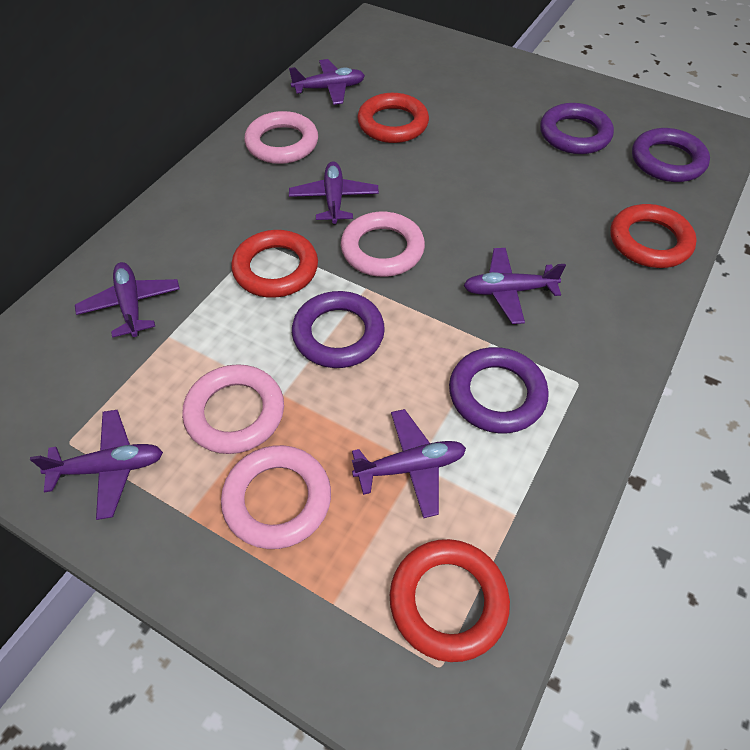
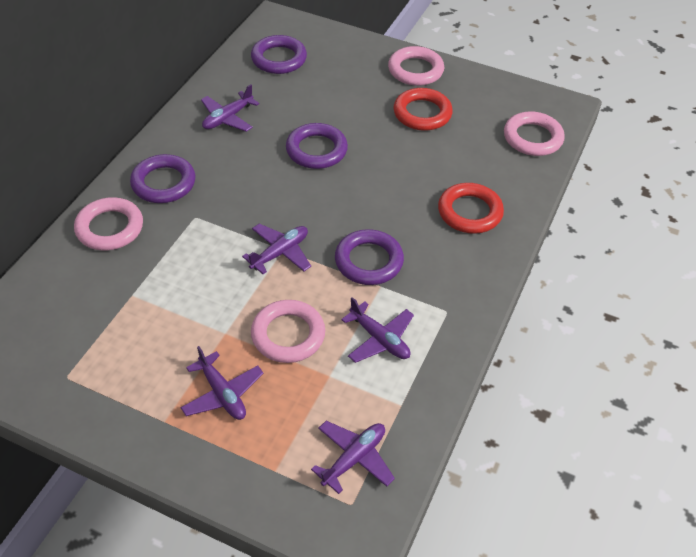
purple plane: [30,410,163,520] [75,262,180,338] [289,59,365,105] [289,161,379,225] [352,409,466,518] [463,248,566,324] = 6 -> [180,346,264,420] [201,84,260,132] [242,224,311,274] [311,421,395,494] [341,297,414,363] = 5
red ring: [231,230,318,298] [357,93,429,143] [390,539,510,662] [610,204,697,268] = 4 -> [394,88,453,131] [438,183,504,234] = 2

